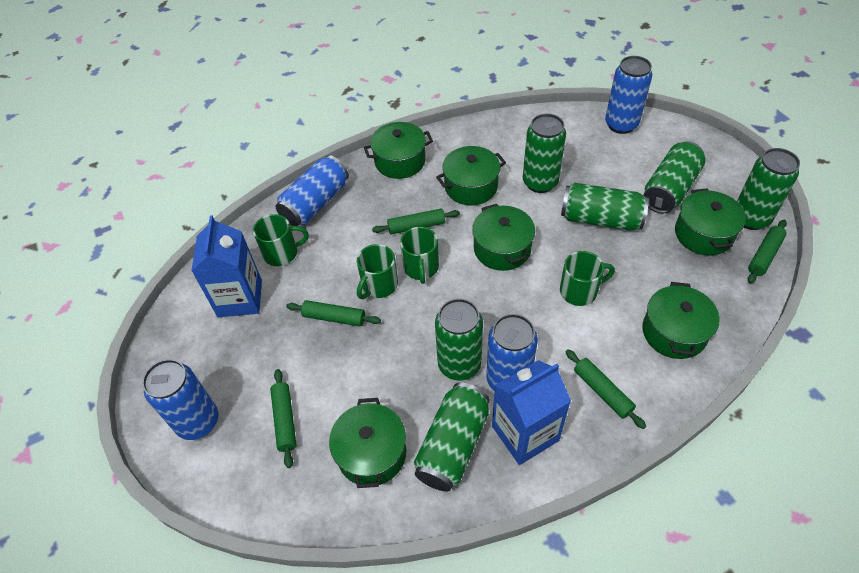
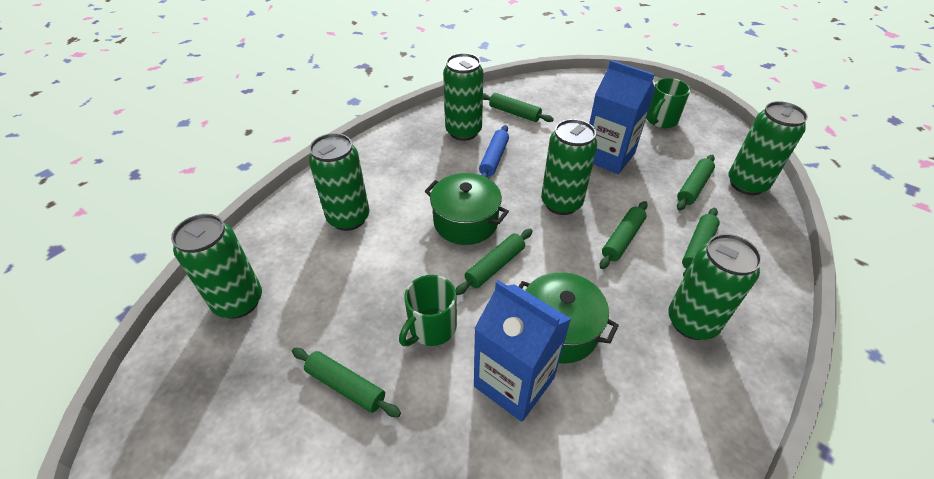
blue can: [142,359,218,440] [276,155,349,226] [486,314,538,391] [605,56,652,134] = 4 -> none = 0
blue rolling pin: none = 0 -> [479,125,509,178] = 1
green mug: [253,214,309,266] [357,244,398,299] [400,227,439,284] [560,251,615,306] = 4 -> [399,275,457,346] [646,78,691,128] = 2
green pot: [329,398,406,488] [364,122,433,179] [436,146,506,205] [472,204,535,271] [642,282,720,359] [675,188,746,255] = 6 -> [425,173,509,245] [518,272,619,364] = 2
green rolling pin: [270,369,297,468] [286,300,381,326] [372,209,460,234] [565,349,646,429] [748,220,787,283] = 5 -> [292,348,401,417] [456,229,533,295] [483,93,554,122] [600,201,648,269] [677,155,715,211] [682,208,720,277] = 6

